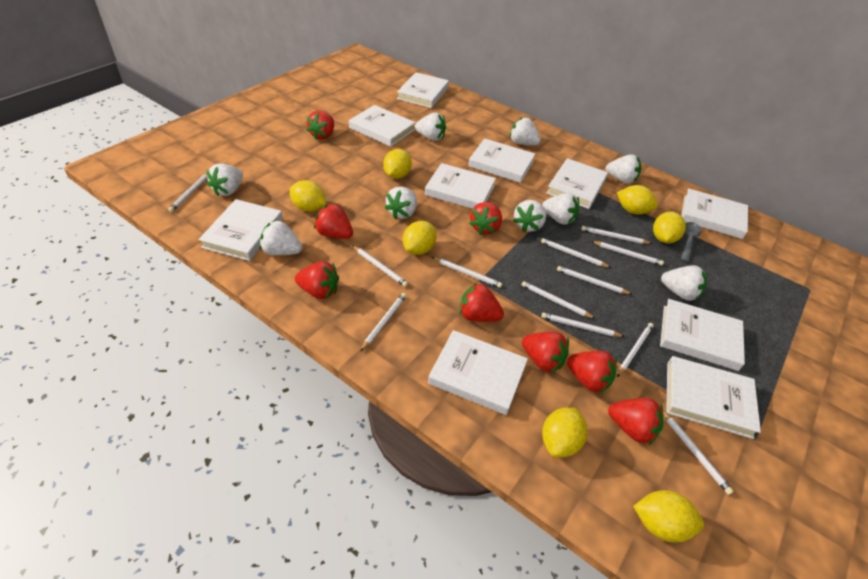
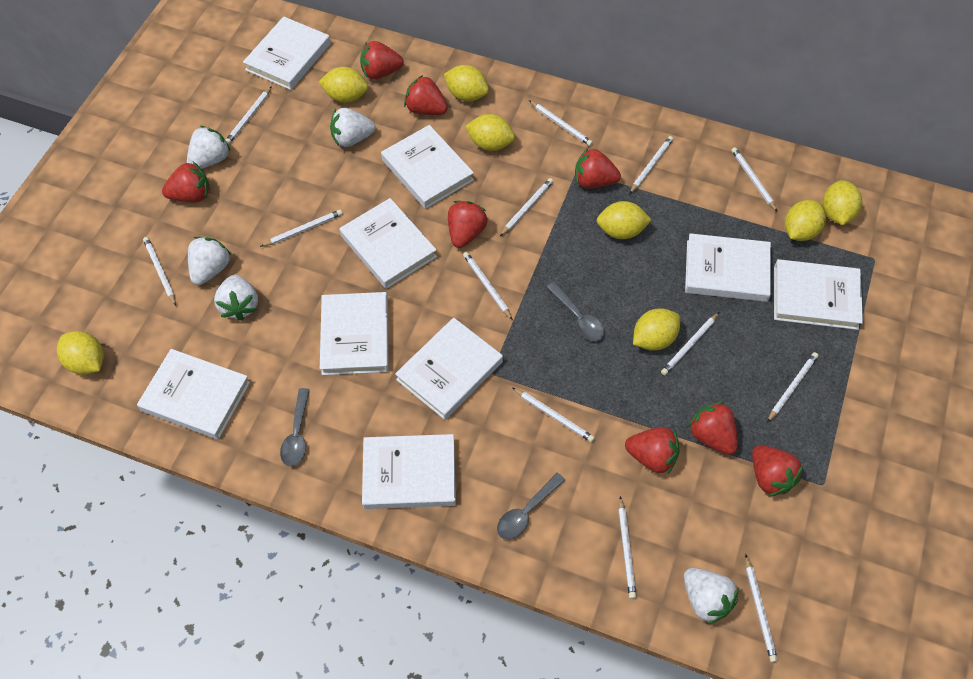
grey spoon: [681,222,701,262] = 1 -> [280,388,310,467] [497,473,565,540] [547,282,604,341] = 3
white book: [199,199,283,261] [349,105,416,147] [397,72,449,108] [425,163,496,209] [428,330,528,415] [468,138,535,183] [546,158,608,209] [660,299,745,371] [666,356,761,439] [681,188,748,239] = 10 -> [137,349,250,439] [243,16,331,90] [320,292,389,375] [339,198,437,289] [362,434,456,509] [381,125,474,209] [395,317,503,420] [685,233,771,302] [774,259,863,330] = 9
white pencil: [168,173,208,212] [352,245,408,287] [360,293,406,352] [432,257,502,288] [522,281,596,319] [541,238,611,268] [541,312,625,337] [557,266,633,295] [581,226,652,244] [591,241,664,265] [617,323,654,377] [663,410,734,495] = 12 -> [143,237,176,306] [226,86,272,145] [260,210,343,247] [463,252,513,320] [500,178,553,236] [513,388,595,442] [529,100,593,146] [618,496,636,599] [629,136,673,194] [661,312,719,375] [731,147,778,212] [745,555,778,662] [767,352,818,423] = 13
white strawberry: [207,163,243,196] [260,220,302,255] [384,187,417,219] [415,113,446,141] [510,117,541,145] [513,200,546,232] [542,193,579,225] [606,154,641,184] [661,265,707,301] = 9 -> [187,126,231,169] [188,237,231,285] [214,275,258,321] [330,108,376,147] [684,568,739,624] = 5
yellow lemon: [290,180,326,212] [383,149,412,179] [403,221,437,255] [542,408,587,458] [617,185,658,214] [633,490,704,542] [653,211,686,243] = 7 -> [57,331,104,375] [319,67,368,103] [444,65,489,101] [465,114,515,151] [596,201,651,239] [633,308,680,351] [785,200,826,241] [822,180,862,225] = 8

